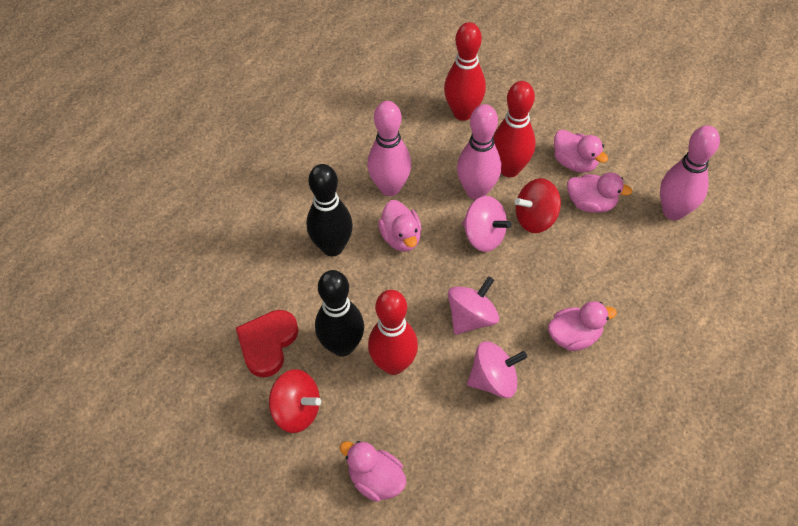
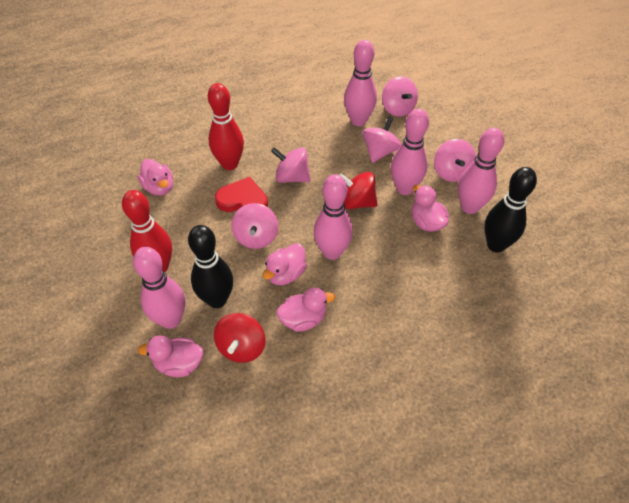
pink bowling pin: [368,101,411,196] [457,104,501,200] [660,125,720,220] = 3 -> [133,247,185,329] [314,174,353,260] [344,40,377,126] [391,108,429,195] [458,128,504,214] = 5
pink spinning top: [448,276,499,335] [462,196,512,252] [467,341,527,398] = 3 -> [231,203,278,249] [271,147,311,183] [362,116,401,163] [382,76,418,117] [434,139,476,182] = 5
red bowling pin: [368,290,418,375] [444,22,486,121] [493,81,536,177] = 3 -> [122,190,172,272] [208,83,244,170] = 2

